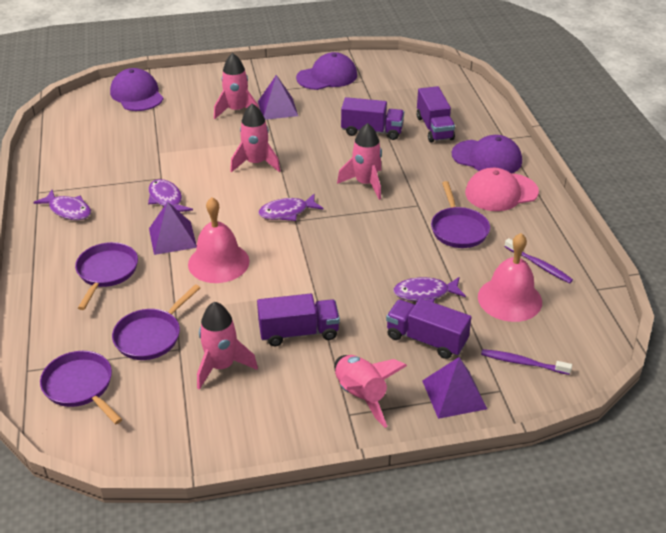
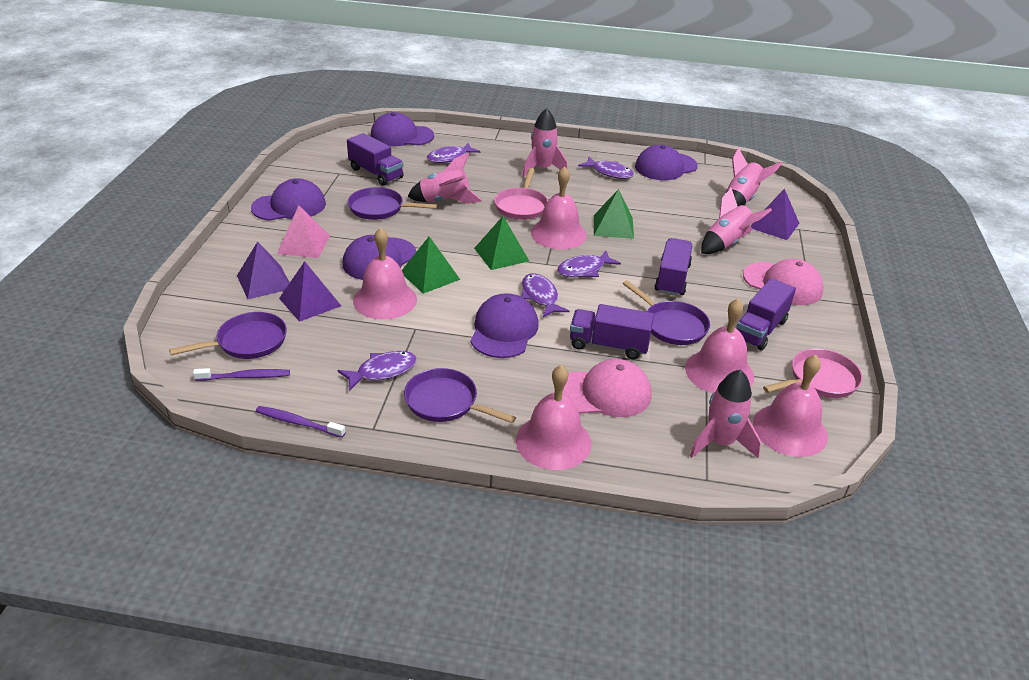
green pyramid: none = 0 -> [402,236,460,294] [474,216,529,270] [594,189,634,239] = 3
pink bell: [188,197,249,283] [478,233,542,322] = 2 -> [353,227,417,319] [516,365,592,470] [531,166,587,249] [685,299,754,393] [753,355,828,457] = 5
pink cap: [465,168,539,211] = 1 -> [562,359,652,417] [743,259,824,305] = 2
pink pan: none = 0 -> [494,168,548,220] [763,349,863,398] = 2
pink pyramid: none = 0 -> [277,206,330,258] = 1
purple cap: [110,68,163,111] [296,52,357,90] [452,135,522,174] = 3 -> [251,178,326,221] [342,235,416,280] [371,112,434,146] [471,293,539,358] [635,144,698,180] = 5
purple fish: [33,190,91,220] [148,179,193,212] [258,194,323,221] [393,277,466,303] = 4 -> [337,351,417,391] [427,143,480,163] [521,273,570,317] [557,250,621,277] [578,157,634,179] = 5

